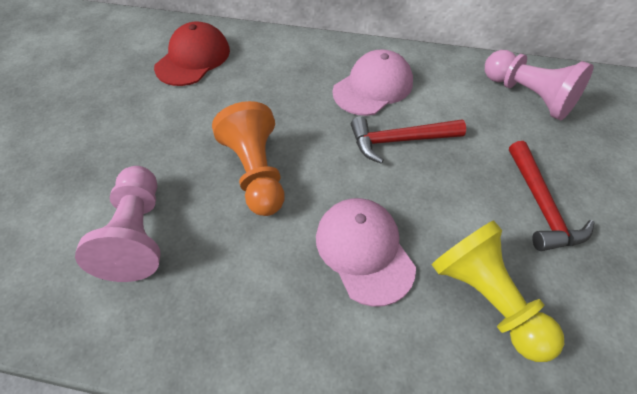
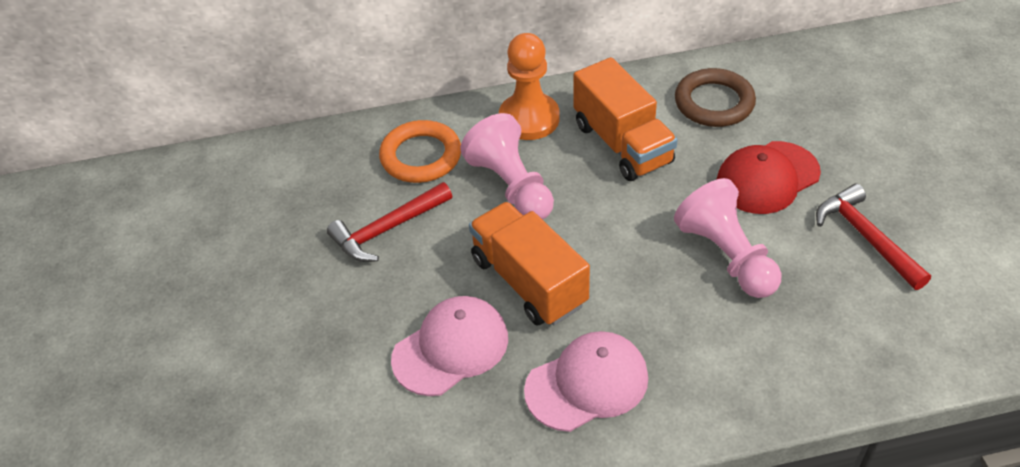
brown ring: none = 0 -> [675,68,756,127] = 1
orange ring: none = 0 -> [379,120,461,183] = 1
orange truck: none = 0 -> [469,202,590,326] [573,57,678,181] = 2
yellow pawn: [431,220,564,362] = 1 -> none = 0

